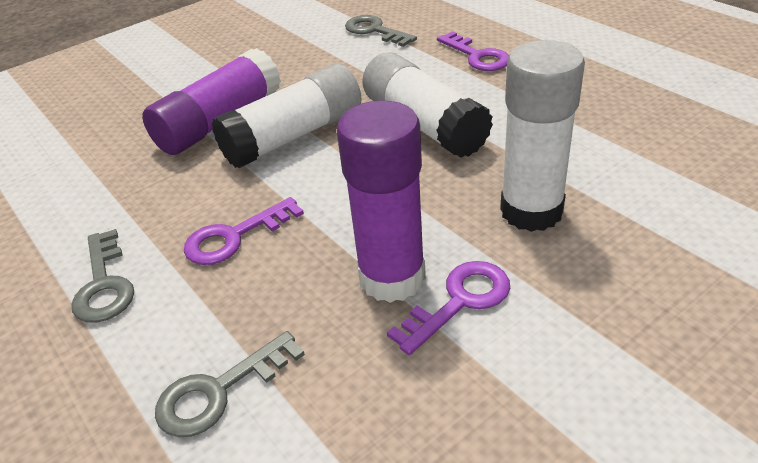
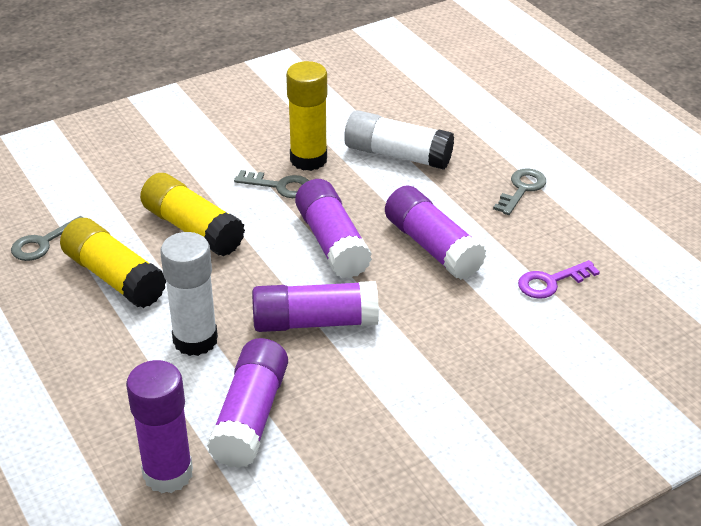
purple glue stick: [142,48,281,155] [337,100,426,303] = 2 -> [126,360,193,494] [207,338,288,468] [252,281,379,332] [295,179,372,278] [385,186,486,280] = 5
purple key: [184,197,304,265] [387,261,510,355] [437,31,509,71] = 3 -> [518,260,600,299] = 1
white glue stick: [212,64,361,168] [362,52,493,158] [500,40,585,232] = 3 -> [160,232,218,356] [344,110,454,170] = 2
yellow glue stick: none = 0 -> [60,218,166,308] [140,173,245,257] [286,61,327,171] = 3

